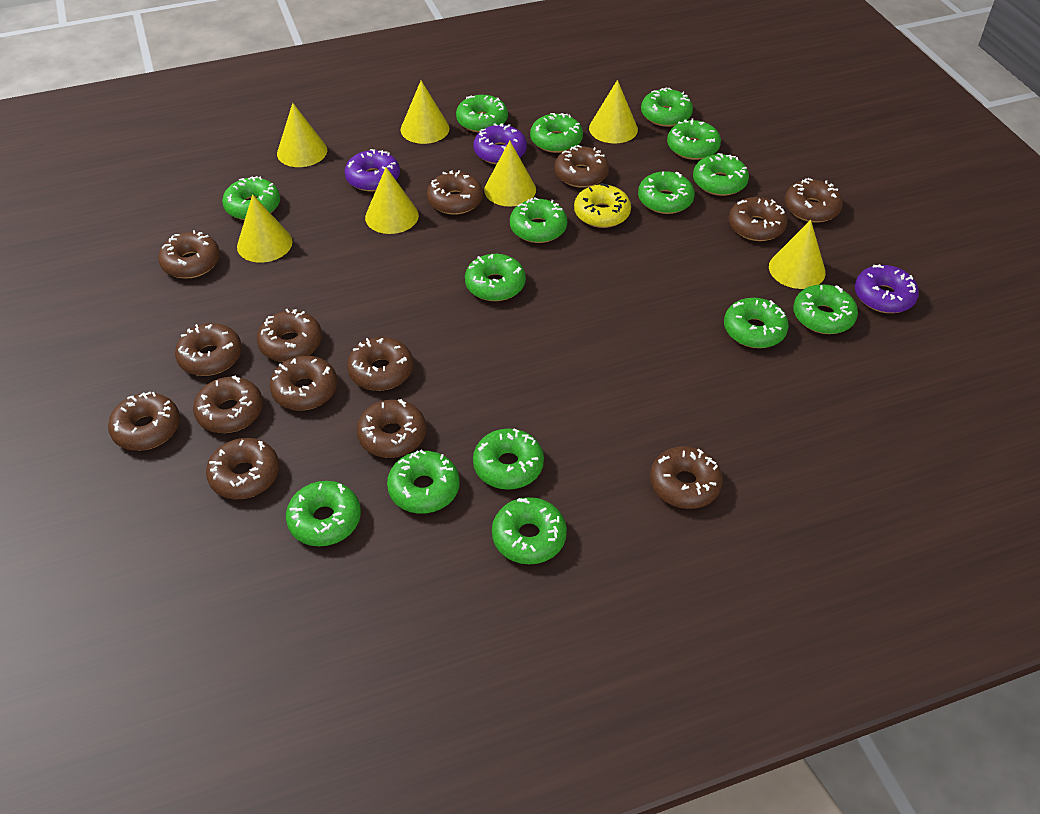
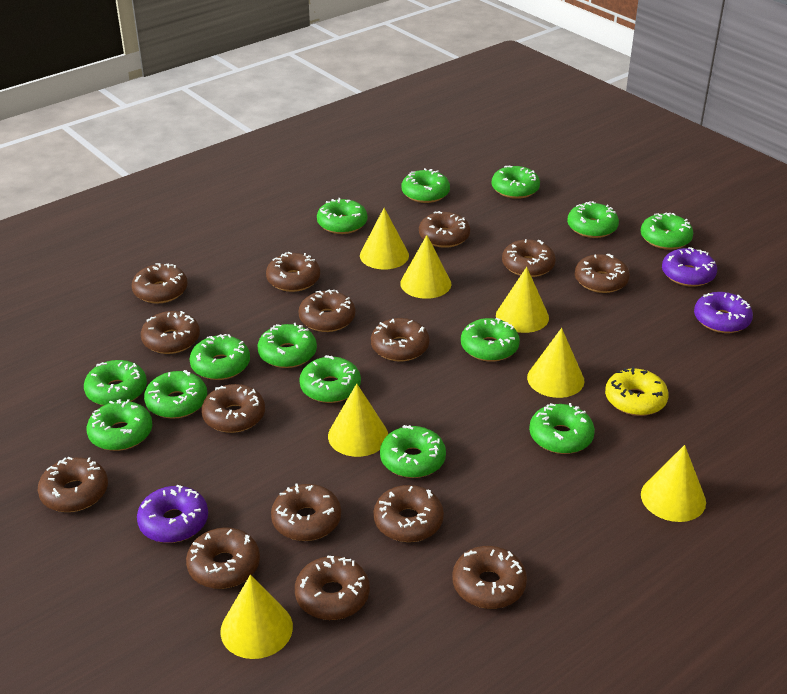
brown donut: [108,392,180,451] [158,230,220,279] [175,323,242,376] [193,376,263,433] [206,438,279,499] [257,309,322,362] [270,356,337,411] [347,337,413,391] [357,399,426,458] [427,170,483,215] [554,145,609,188] [650,446,723,509] [729,197,787,241] [785,178,843,223] = 14 -> [38,456,108,512] [132,263,188,304] [141,311,200,354] [186,527,260,589] [201,384,265,433] [266,252,320,292] [271,484,341,541] [295,556,370,620] [298,290,355,332] [371,318,429,361] [374,485,444,542] [419,211,470,248] [452,546,527,609] [502,239,556,277] [575,254,630,293] = 15
green donut: [222,176,280,220] [286,481,361,546] [387,450,460,513] [456,95,508,133] [465,254,526,301] [473,428,544,490] [492,497,567,564] [510,197,567,243] [530,113,583,153] [638,171,695,214] [641,87,693,127] [667,119,721,160] [693,153,749,196] [724,298,789,348] [793,284,858,334] = 15 -> [84,360,147,406] [87,399,152,451] [144,370,207,419] [189,334,250,380] [257,323,317,368] [299,355,361,403] [317,198,367,234] [380,425,446,478] [402,168,450,203] [461,318,520,362] [492,165,540,199] [529,403,595,454] [567,201,619,238] [641,212,693,250] = 14

